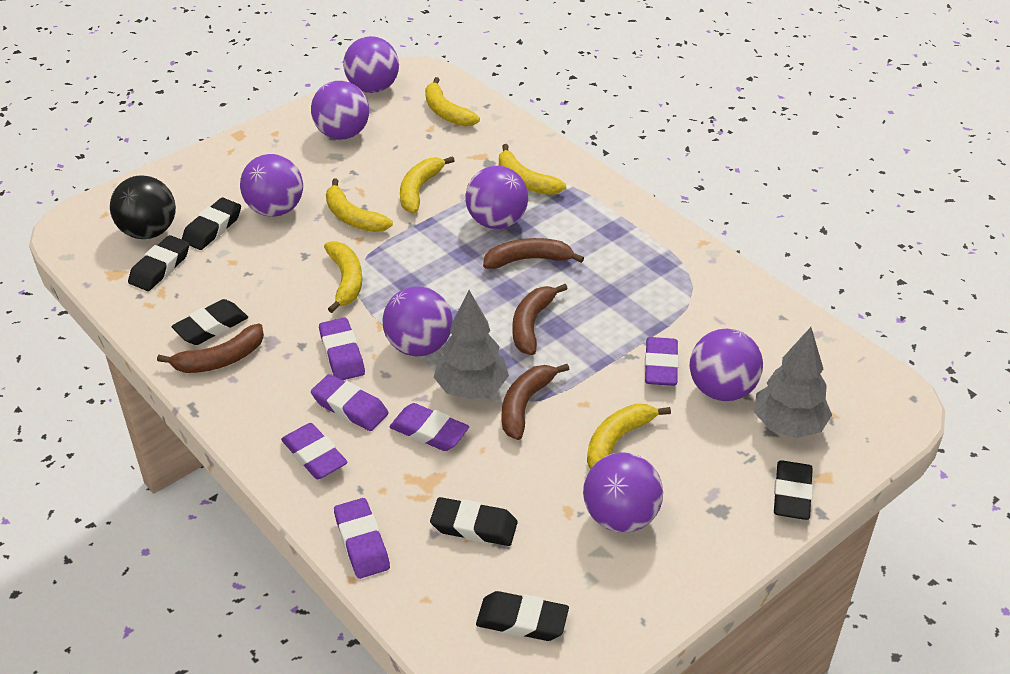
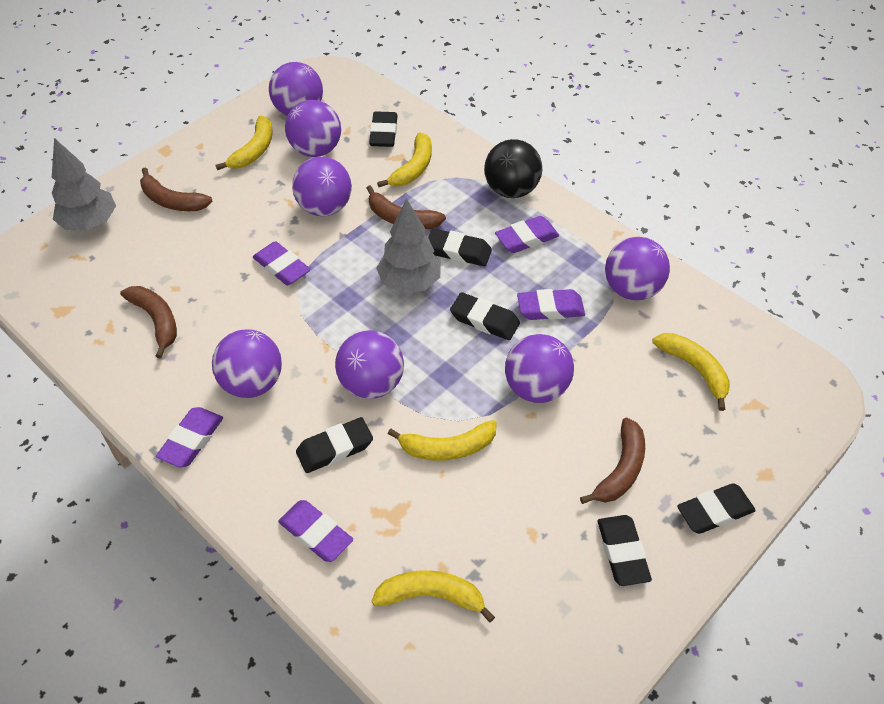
purple eraser: [281,423,347,479] [311,374,389,431] [319,318,365,380] [334,498,390,579] [389,403,469,451] [645,337,679,386] = 6 -> [156,407,223,468] [253,241,311,285] [278,500,353,562] [495,216,559,253] [517,289,585,320] = 5
yellow banana: [324,241,362,313] [326,178,393,232] [400,156,455,213] [425,77,480,126] [499,144,566,195] [587,404,671,469] = 6 -> [216,116,273,170] [372,570,495,622] [377,132,432,187] [388,420,497,461] [652,333,730,411] = 5

